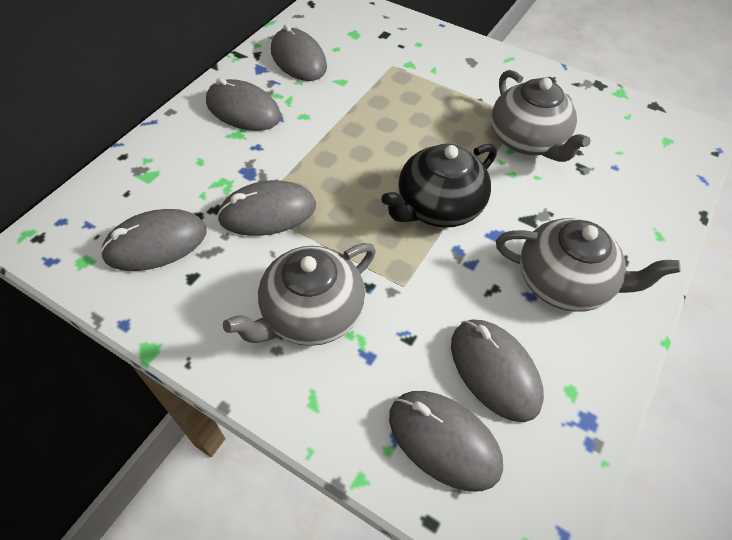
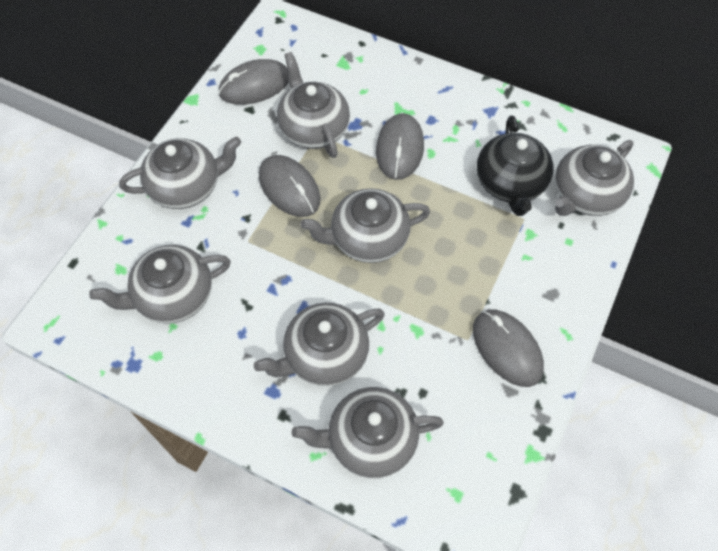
grey mouse: [100,209,207,271] [206,78,281,131] [217,180,316,236] [271,24,327,81] [389,391,503,491] [451,319,544,422] = 6 -> [218,59,289,105] [259,155,320,217] [376,113,424,180] [473,309,544,387] = 4
grey teapot: [223,243,376,346] [491,70,591,162] [496,218,681,312] = 3 -> [89,245,231,324] [119,137,241,209] [254,302,385,386] [277,52,350,158] [292,387,444,478] [300,188,430,263] [555,140,634,216] = 7

